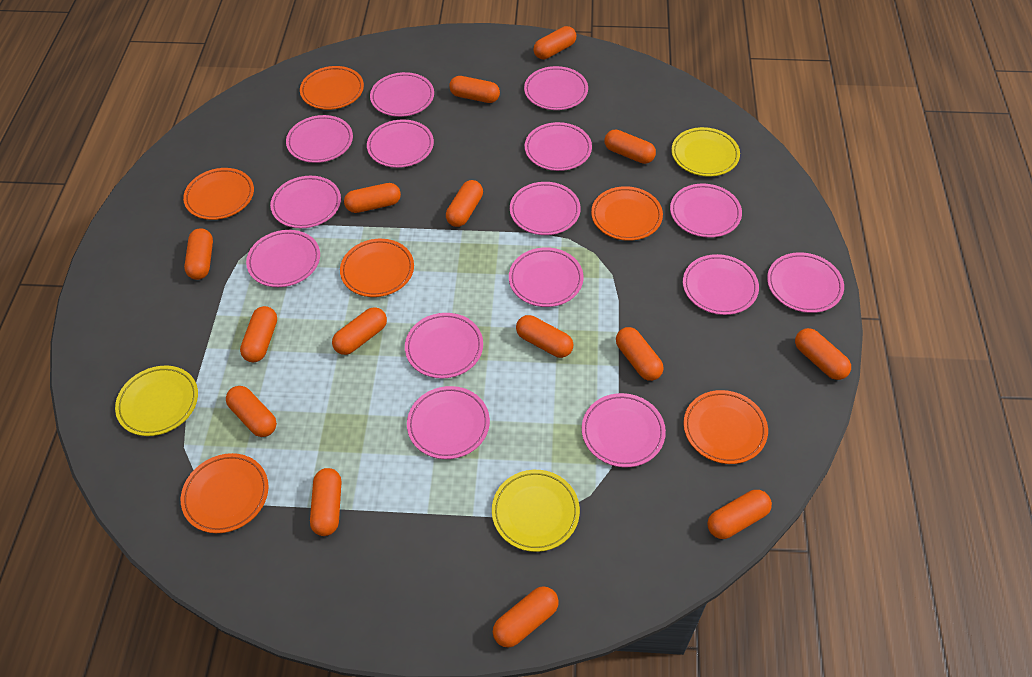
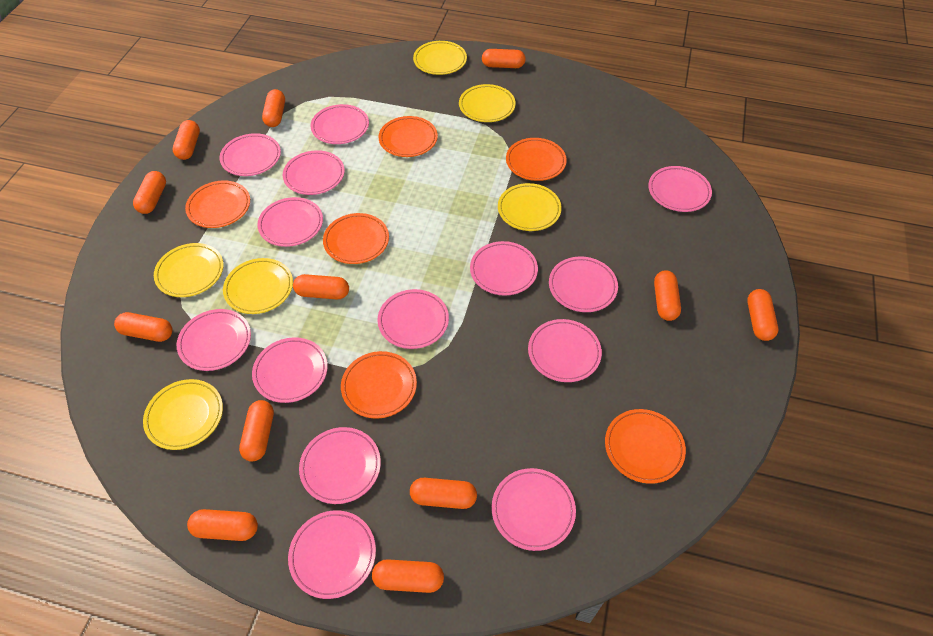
orange capsule: [184,228,213,280] [226,386,277,437] [240,306,277,362] [310,468,341,536] [332,307,387,355] [344,183,401,213] [446,180,483,227] [449,76,500,103] [493,586,559,648] [516,315,574,358] [533,26,576,59] [604,129,656,164] [616,327,664,381] [707,490,772,539] [795,328,851,380] = 15 -> [114,312,173,342] [133,171,166,214] [172,120,200,160] [187,509,258,541] [239,400,274,462] [262,89,285,127] [293,274,349,299] [372,559,444,593] [410,478,477,509] [482,49,526,68] [654,270,681,321] [747,289,778,341] = 12
pink plate: [246,230,320,287] [270,176,341,228] [286,115,353,163] [367,119,434,168] [370,72,434,117] [405,313,483,379] [407,386,490,459] [509,247,583,307] [510,182,581,235] [524,66,588,110] [525,122,592,171] [582,393,666,467] [670,183,742,238] [683,254,759,315] [767,252,844,313] = 15 -> [177,309,251,371] [219,133,281,176] [252,337,328,403] [257,197,323,247] [283,150,345,195] [288,510,376,599] [299,427,381,504] [311,104,369,144] [377,289,449,349] [470,241,538,296] [492,468,576,551] [528,319,602,382] [549,256,618,312] [648,166,712,212] = 14
yellow plate: [115,365,198,436] [492,470,580,552] [671,127,740,177] = 3 -> [143,379,223,450] [154,243,224,297] [223,258,293,314] [413,41,467,75] [459,84,516,122] [498,183,562,231] = 6

